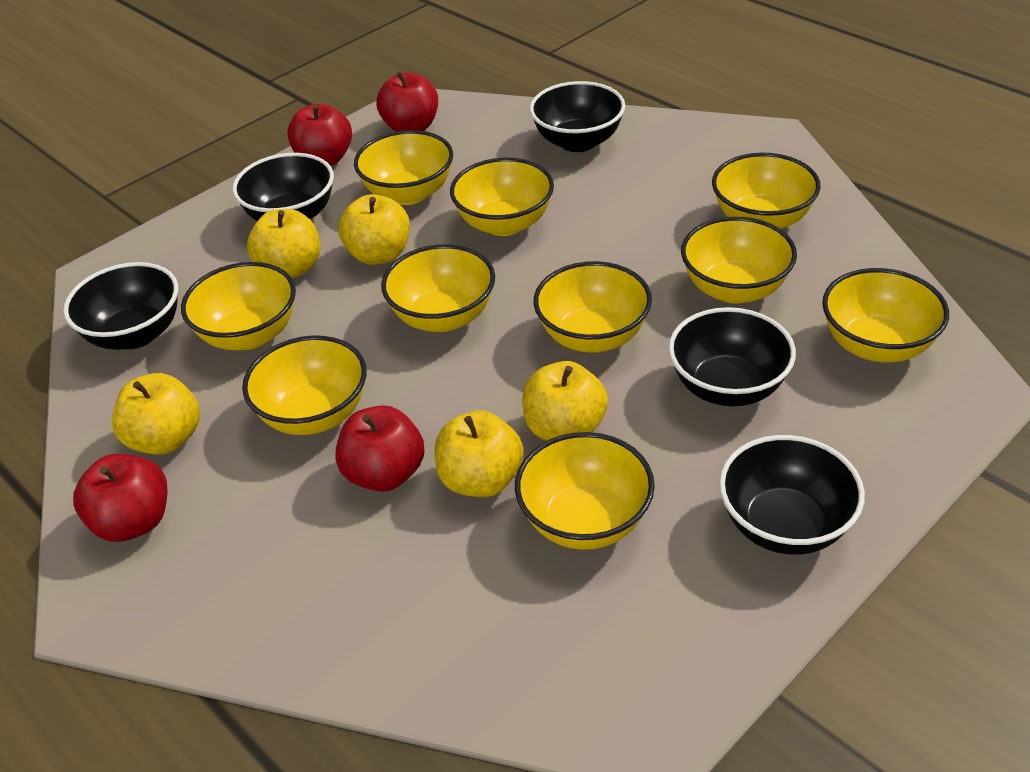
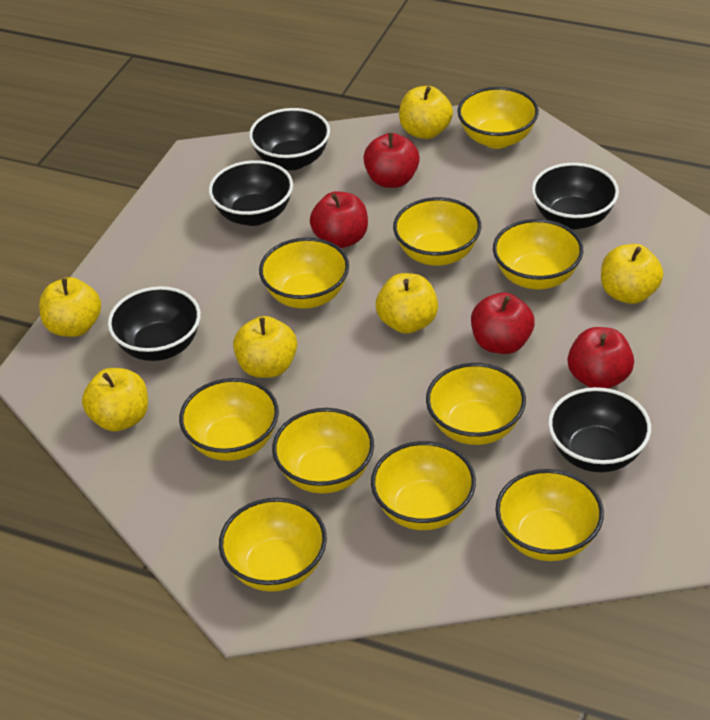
yellow apple: [112,373,200,455] [247,209,320,279] [338,194,410,265] [435,411,524,497] [522,361,608,441] = 5 -> [39,277,101,337] [82,368,148,431] [233,316,297,378] [376,273,438,334] [399,86,453,139] [601,244,663,304] = 6

